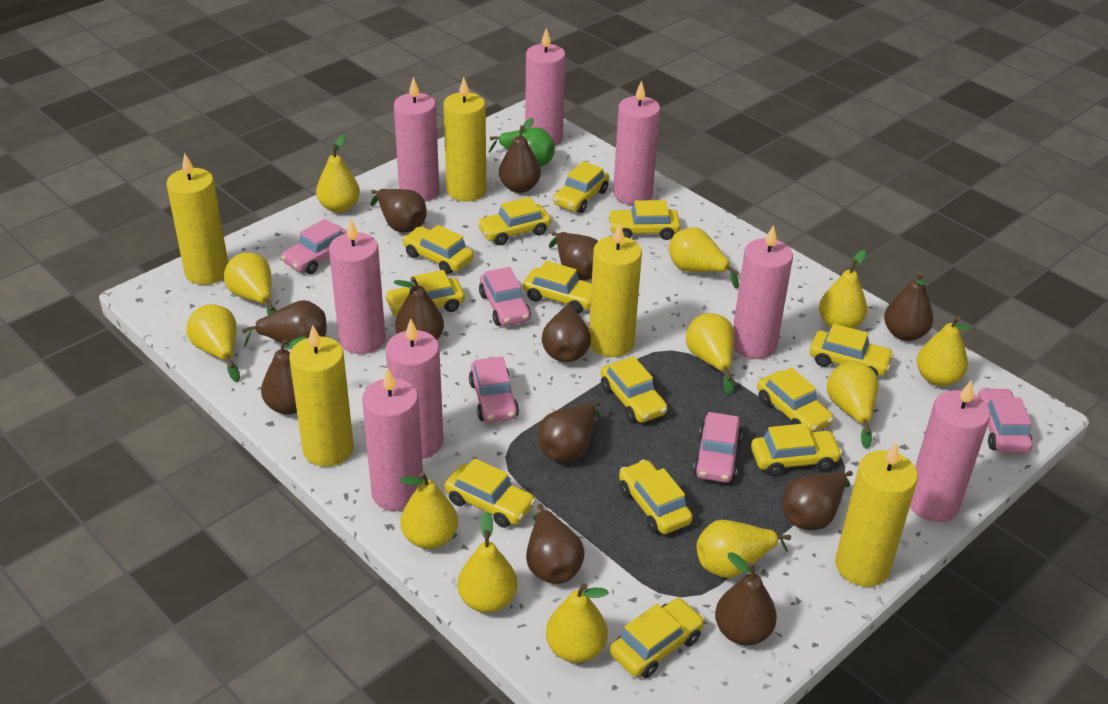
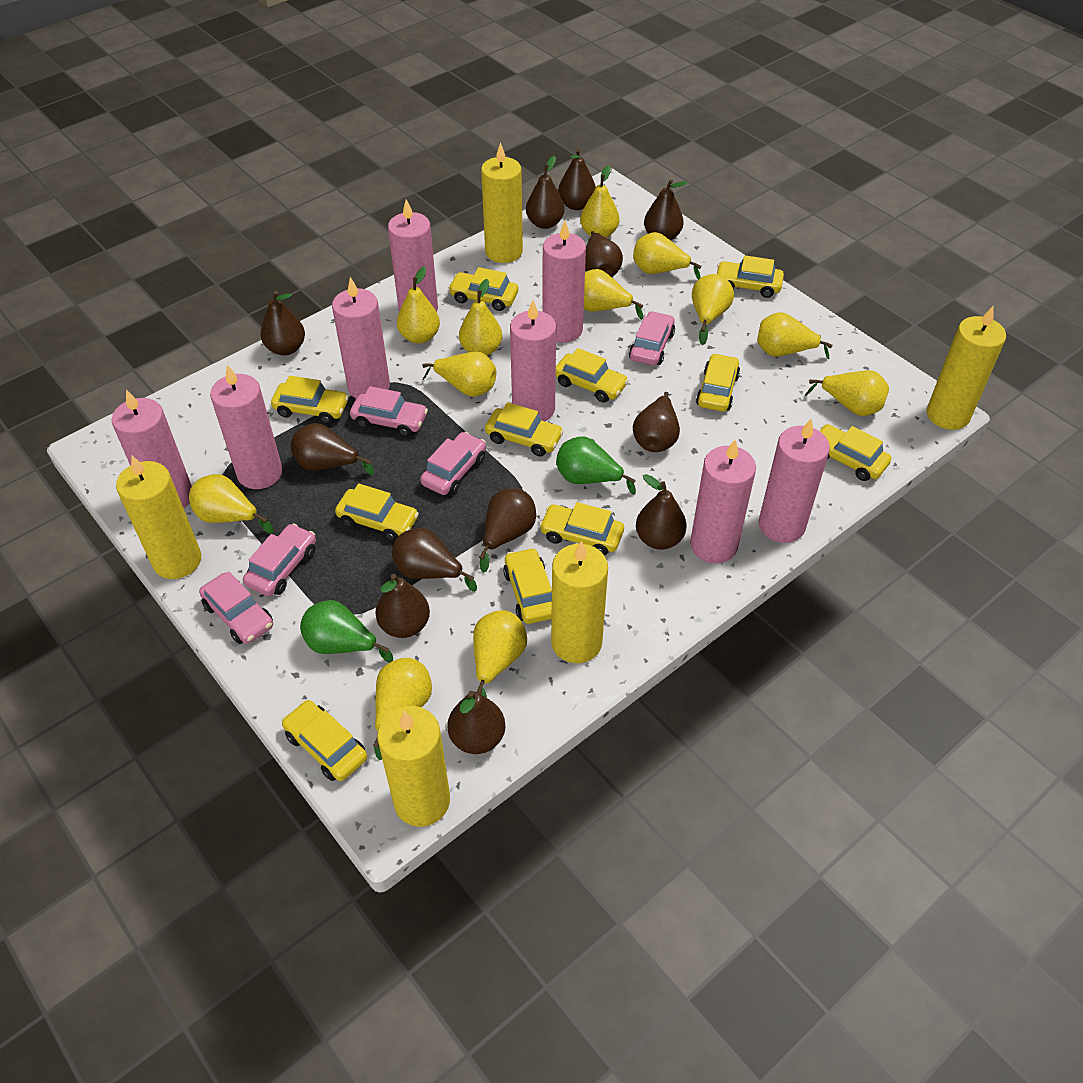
green pear: [489,127,555,167] = 1 -> [300,600,393,663] [556,437,636,495] = 2
yellow car: [385,270,465,316] [402,225,474,274] [445,458,536,528] [477,197,551,245] [523,261,592,314] [553,161,609,213] [600,356,667,423] [608,200,681,240] [610,598,705,678] [619,460,693,534] [751,423,842,476] [757,367,834,432] [810,324,894,376] = 13 -> [271,376,349,424] [282,700,367,781] [335,483,419,541] [448,267,518,311] [485,402,564,457] [503,548,552,624] [539,502,624,556] [556,348,629,403] [696,353,740,412] [716,255,784,298] [820,424,891,481] = 11

